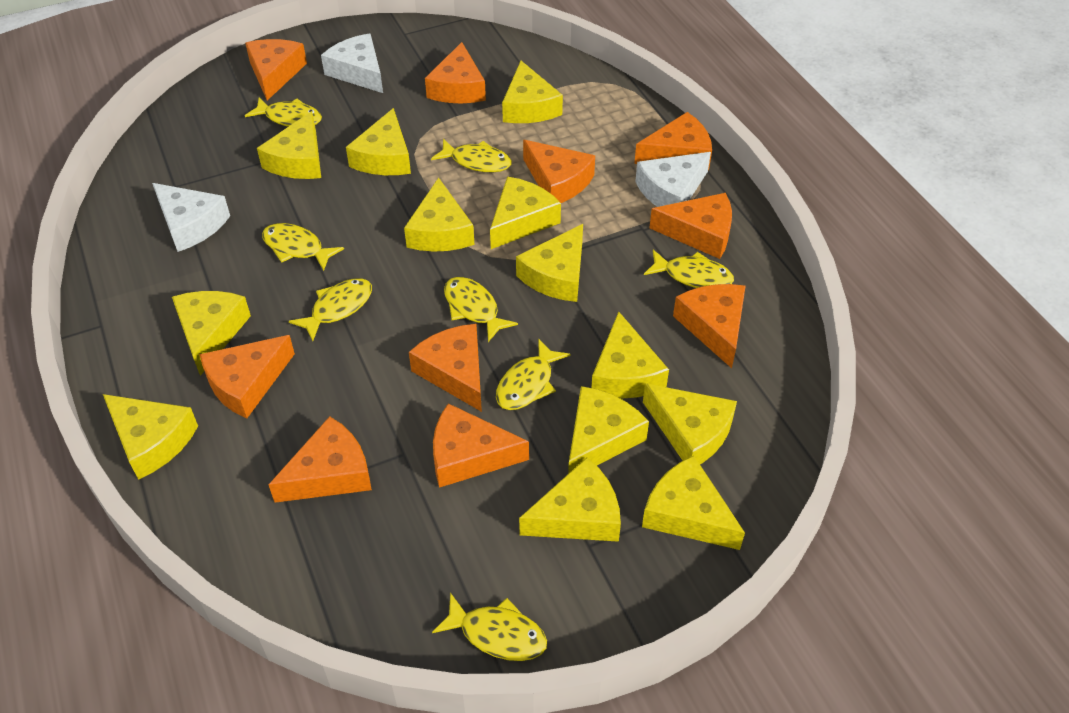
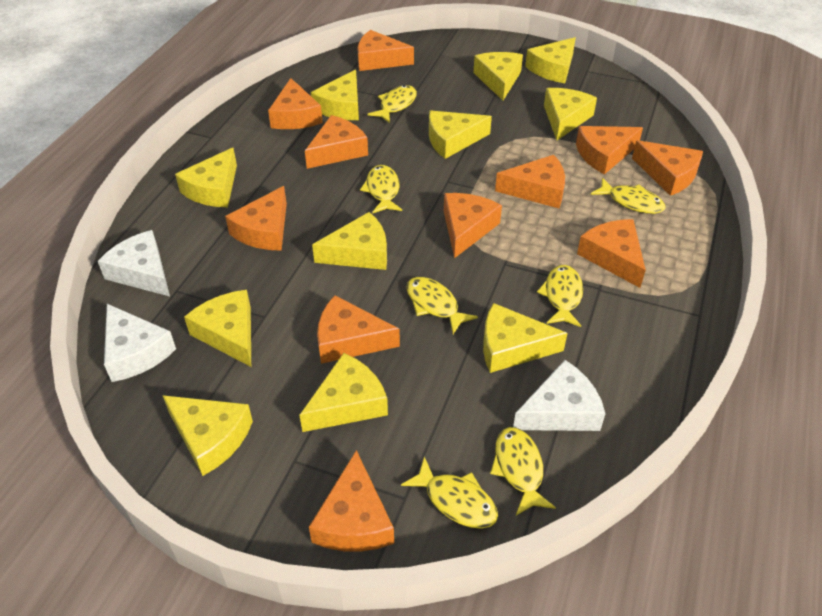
orange cheese: [200,335,295,418] [245,39,307,100] [269,416,372,503] [409,324,482,412] [425,42,486,103] [433,403,529,488] [523,140,595,203] [634,112,712,170] [650,193,732,259] [673,284,746,368] = 10 -> [225,186,287,251] [268,78,323,129] [305,115,368,169] [309,450,394,552] [317,295,400,364] [358,30,414,71] [444,193,502,258] [495,155,565,208] [576,126,643,175] [577,219,646,288] [632,140,703,196] = 11
yellow cheese: [103,394,198,480] [172,291,251,376] [257,111,321,179] [346,108,411,175] [404,177,475,252] [490,177,561,249] [502,61,563,123] [516,224,583,302] [519,457,621,542] [568,386,649,474] [591,312,669,399] [642,456,745,550] [643,383,737,464] = 13 -> [162,395,253,476] [175,148,237,207] [184,290,251,367] [300,353,388,432] [311,70,359,120] [312,212,387,270] [429,111,492,159] [473,52,523,100] [483,303,568,373] [525,37,576,83] [544,88,597,141] = 11
yellow fish: [245,98,322,127] [262,223,344,271] [289,278,372,341] [431,139,512,172] [432,593,547,661] [444,277,518,342] [496,338,571,410] [644,250,734,288] = 8 -> [360,165,402,214] [367,85,417,123] [401,456,498,529] [406,277,478,334] [490,427,556,515] [537,265,583,327] [591,177,666,214] = 7

